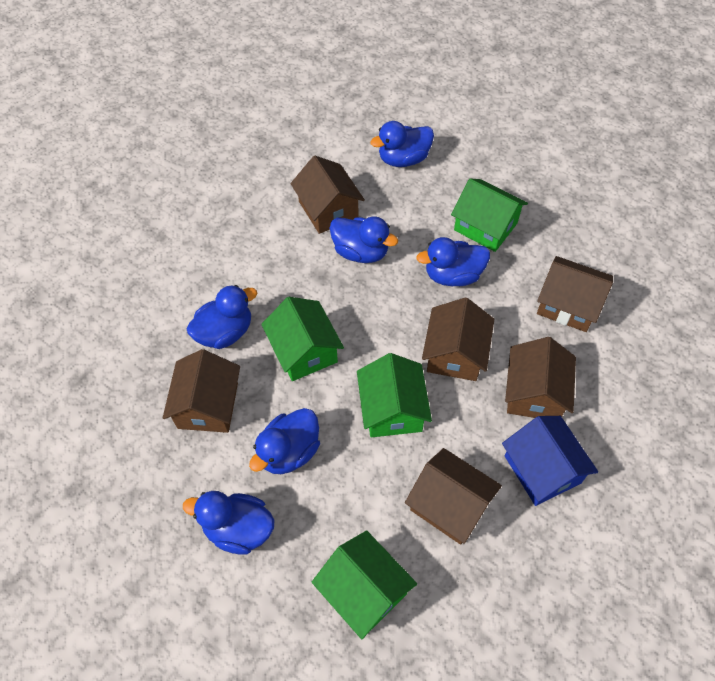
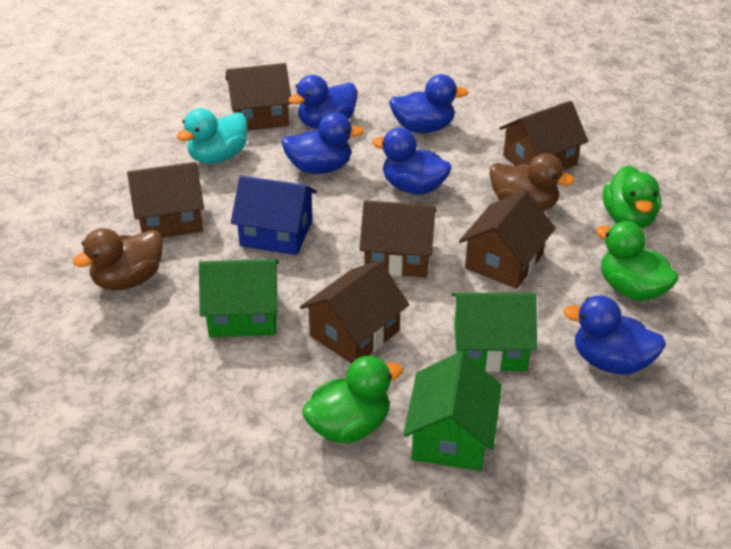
blue duck: [183,491,275,555] [187,285,257,349] [249,408,320,474] [330,217,398,263] [370,121,434,167] [416,237,490,286] = 6 -> [281,113,364,174] [288,75,357,129] [372,128,452,195] [389,74,468,133] [563,295,666,375] = 5
brown duck: none = 0 -> [72,228,163,290] [489,153,575,211] = 2
green duck: none = 0 -> [302,356,403,443] [596,221,679,301] [603,165,661,229] = 3
green house: [261,297,344,381] [312,530,417,639] [357,353,432,438] [451,178,528,252] = 4 -> [199,259,279,337] [403,352,502,471] [451,293,537,372] = 3
turquoise duck: none = 0 -> [176,108,247,164] = 1

